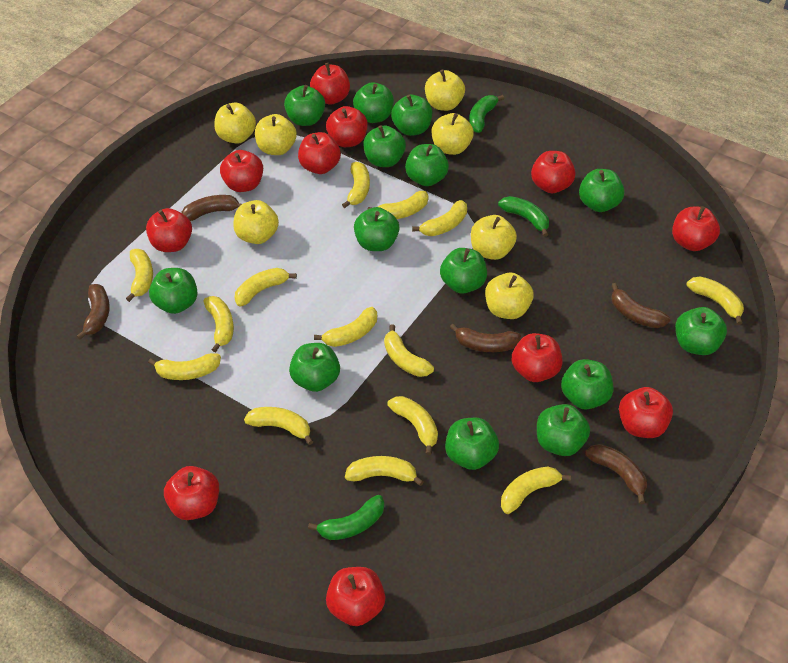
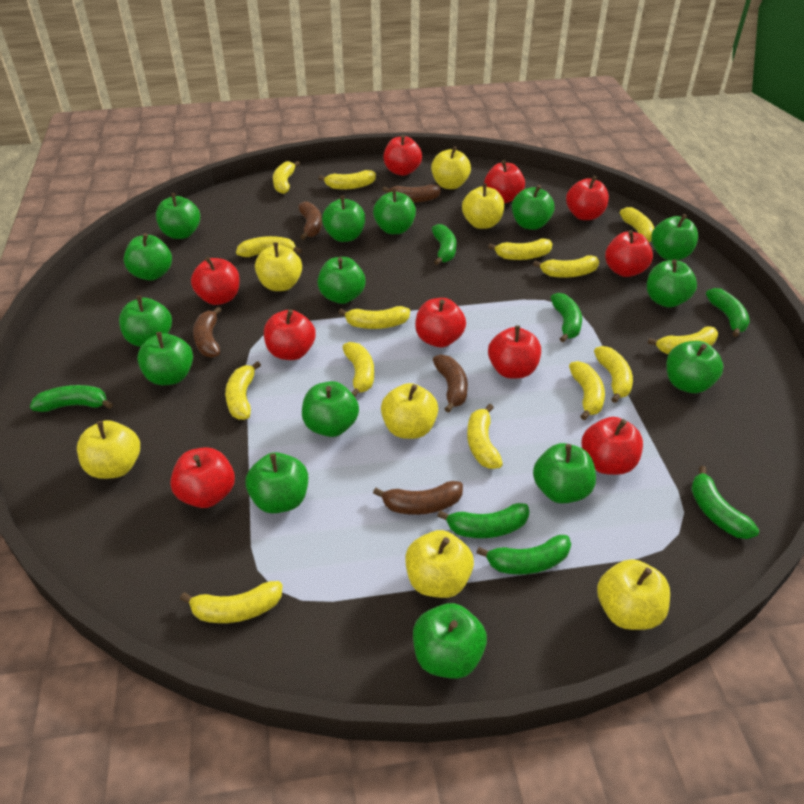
green apple: [149,268,197,314] [284,85,325,126] [289,343,340,392] [353,82,394,123] [354,207,399,251] [363,125,406,167] [391,95,432,136] [405,144,449,186] [440,248,487,294] [445,418,499,470] [537,404,590,456] [561,359,613,409] [579,169,624,212] [675,307,727,355] = 14 -> [119,296,172,347] [124,233,172,281] [137,332,193,385] [156,193,200,239] [245,452,308,514] [302,381,359,437] [317,257,365,304] [322,196,365,242] [373,189,416,234] [413,603,487,679] [512,185,555,230] [533,443,596,504] [647,259,697,308] [651,214,698,260] [666,341,724,393] = 15
green banana: [308,495,384,540] [469,95,504,133] [498,196,549,237] = 3 -> [30,385,113,412] [432,224,456,265] [437,503,529,538] [476,535,571,575] [551,293,582,342] [691,466,759,539] [706,288,750,337] = 7
red apple: [146,208,192,252] [164,466,219,520] [220,150,263,192] [298,132,341,174] [310,63,350,105] [326,106,368,147] [326,567,385,626] [512,333,563,382] [531,151,576,193] [619,387,673,438] [672,206,720,251] = 11 -> [170,447,235,508] [191,257,240,305] [264,309,316,360] [383,135,422,176] [415,298,466,347] [484,160,525,203] [488,325,541,379] [566,176,609,220] [582,417,643,475] [605,230,653,277] = 10

